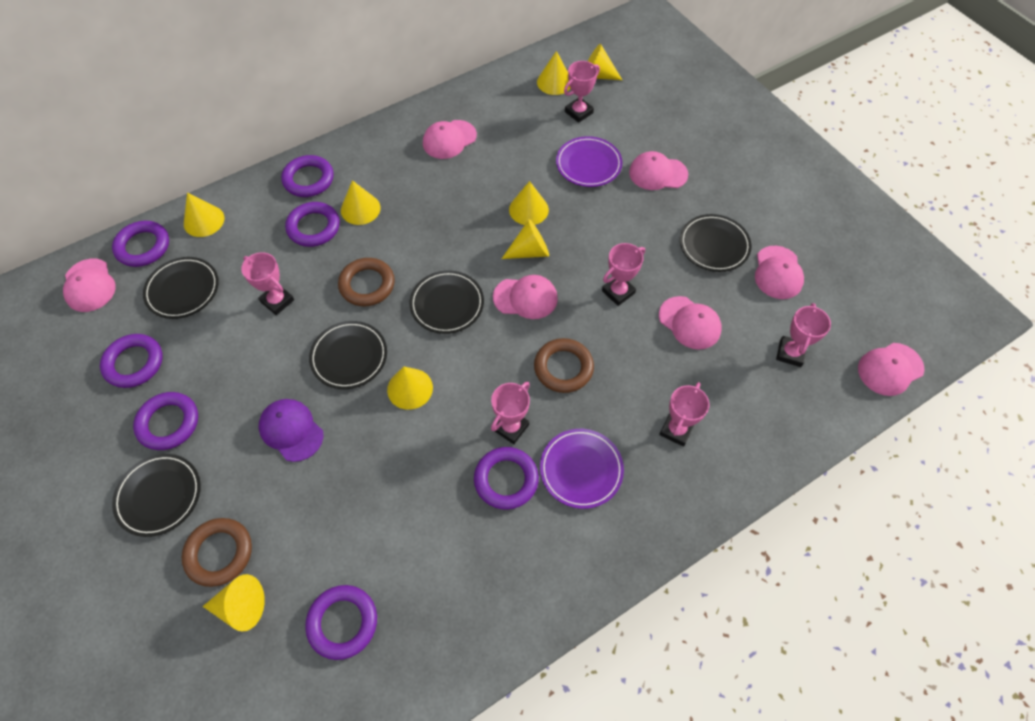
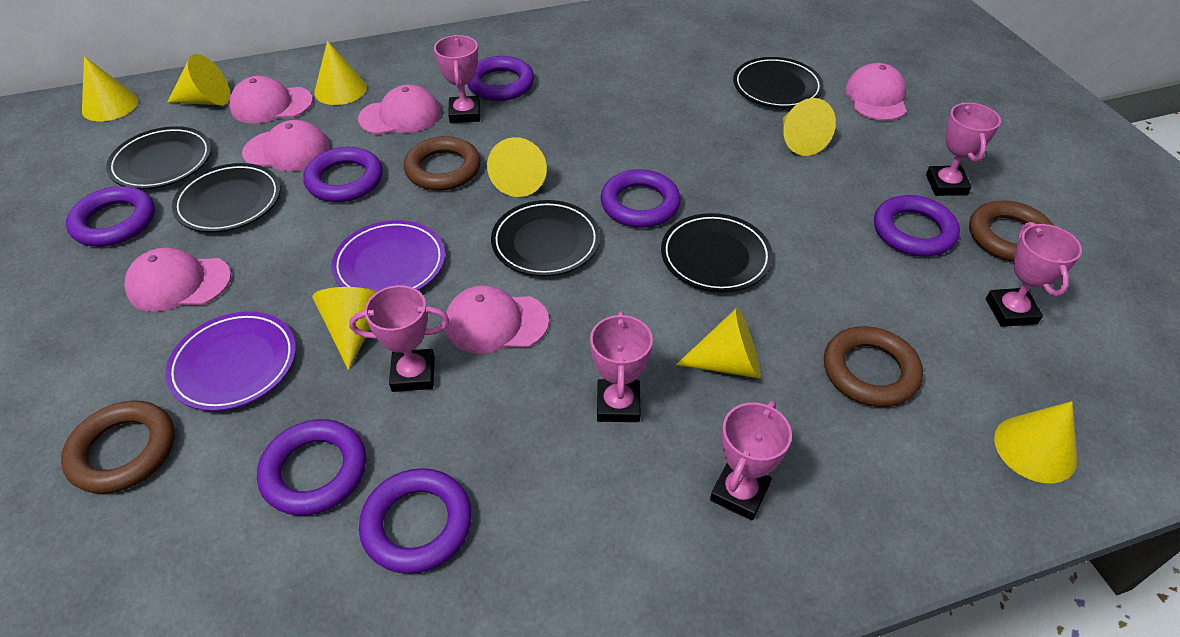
brown ring: [182,518,252,587] [338,258,395,306] [534,338,594,393] = 3 -> [61,400,175,494] [404,136,481,191] [824,326,923,407] [969,201,1054,262] = 4
pink cap: [63,259,116,312] [423,120,477,159] [493,275,558,319] [629,151,688,190] [659,296,722,350] [755,246,804,299] [858,343,924,396] = 7 -> [125,247,231,312] [229,76,313,123] [242,120,330,171] [358,84,441,135] [445,285,549,354] [845,63,907,121] = 6
purple cap: [258,399,323,462] = 1 -> none = 0

